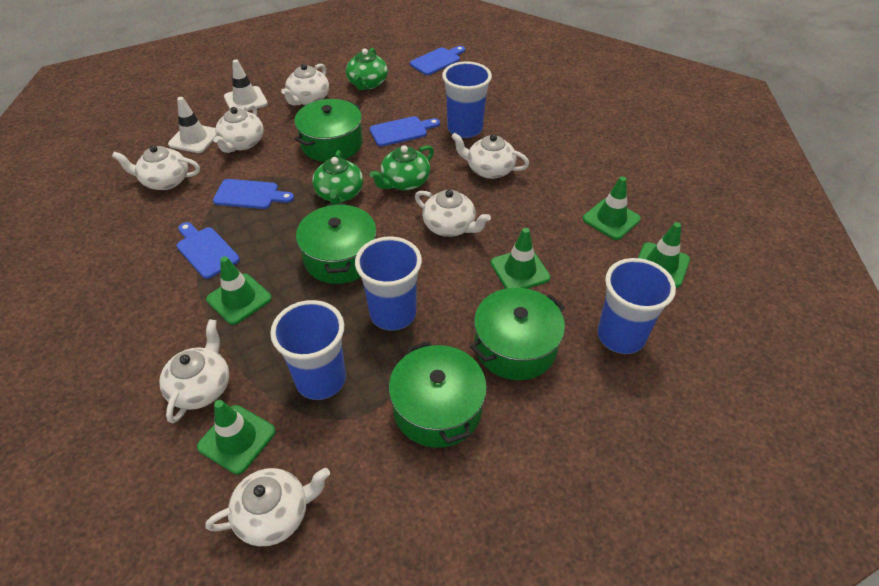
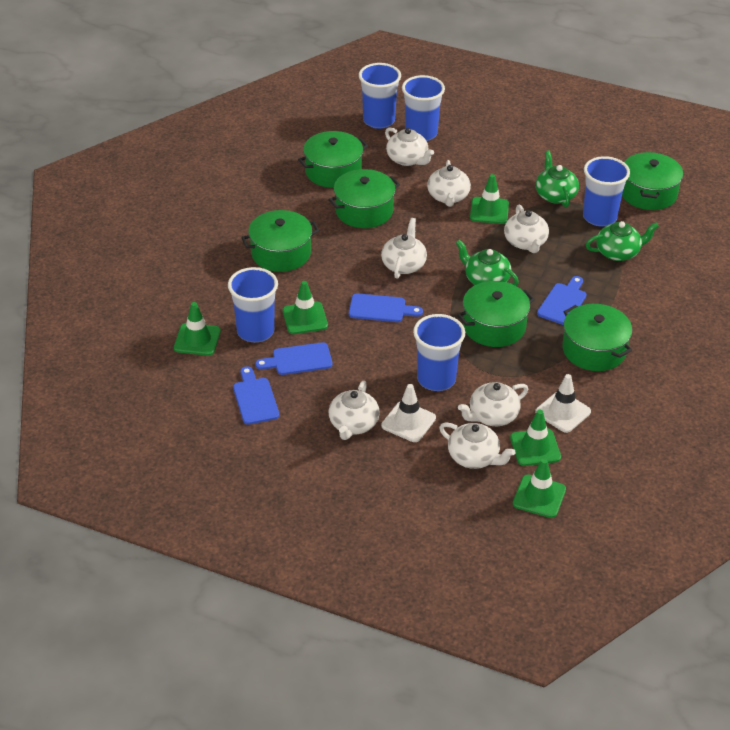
blue cup: [270,300,346,400] [355,236,422,331] [442,61,492,138] [597,258,676,354] = 4 -> [228,267,278,342] [359,63,401,129] [402,75,445,141] [413,314,465,391] [583,156,630,226] = 5
green pot: [294,99,363,162] [296,203,377,284] [389,341,487,448] [470,288,565,380] = 4 -> [241,210,319,272] [298,131,368,188] [329,169,400,228] [457,281,535,347] [562,304,632,371] [622,152,683,210] = 6

